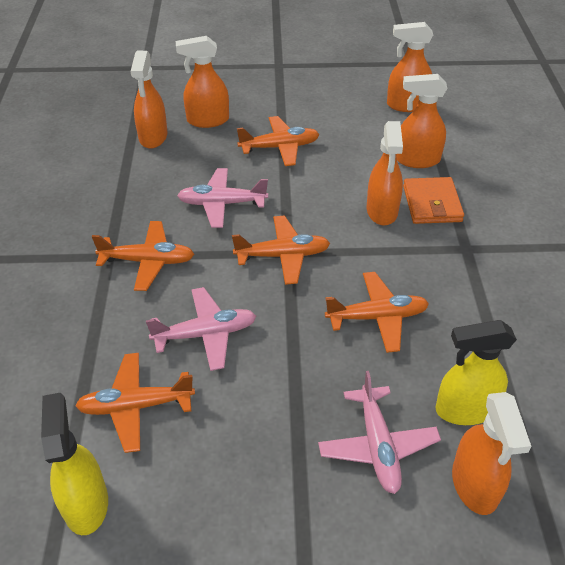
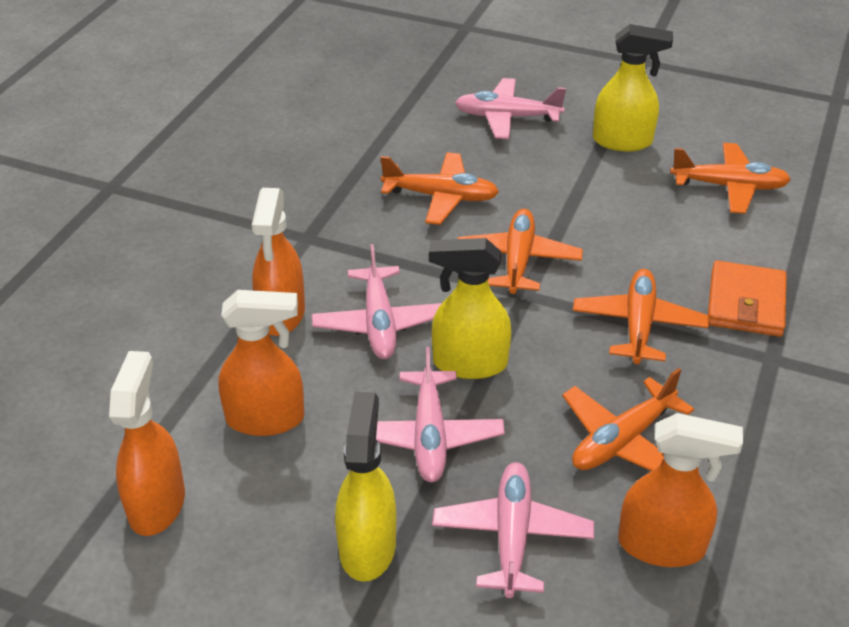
orange spray bottle: [131,51,168,149] [176,36,229,128] [367,121,403,226] [387,22,433,112] [396,74,447,168] [452,392,531,515] = 6 -> [109,351,185,536] [218,290,304,436] [252,188,305,336] [618,413,743,567] = 4
pink plane: [146,287,256,371] [177,168,268,228] [318,371,441,494] = 3 -> [312,244,442,359] [376,346,505,482] [432,462,594,598] [455,78,566,139] = 4
yellow spray bottle: [41,393,108,535] [436,320,517,425] = 2 -> [335,392,396,582] [429,238,512,379] [593,24,673,151] = 3

